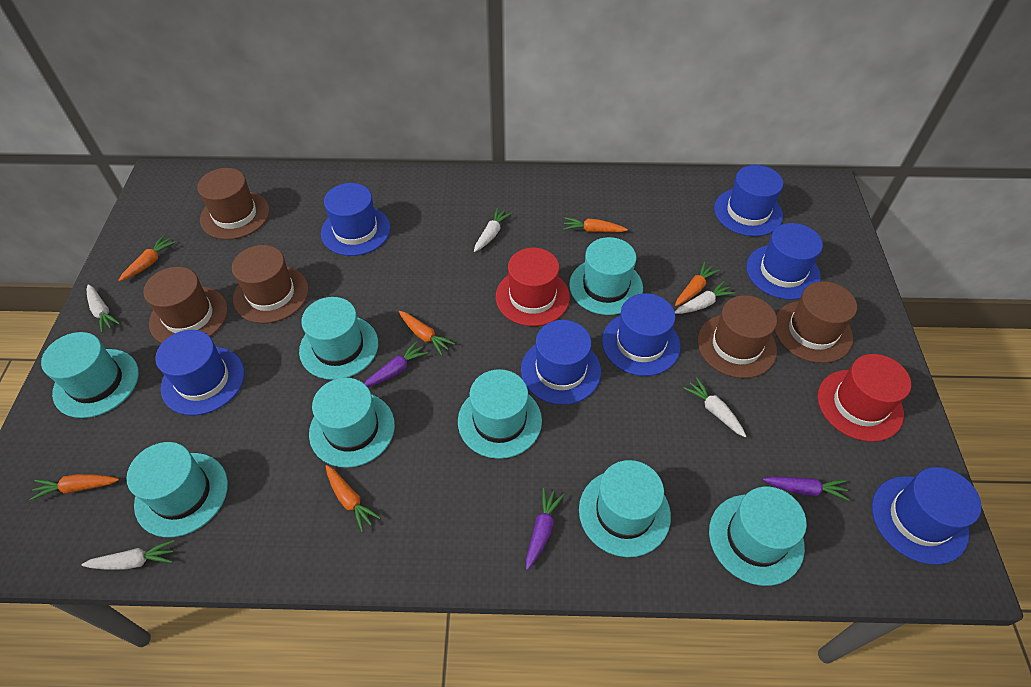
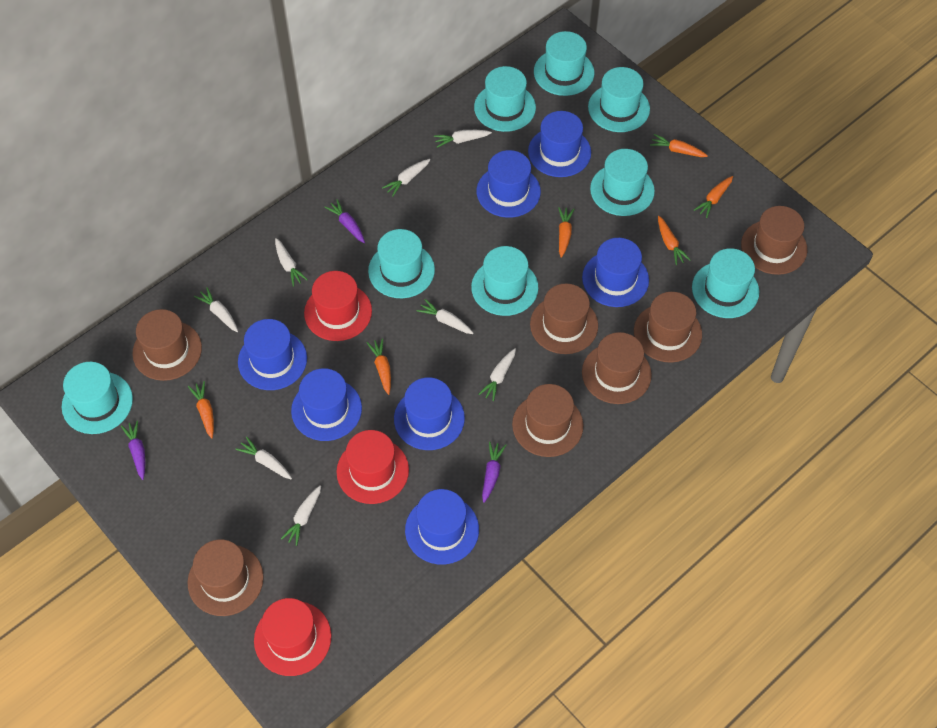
brown hat: [143,267,228,343] [197,168,270,240] [232,245,309,323] [697,295,777,378] [774,281,857,363] = 5 -> [132,309,202,381] [188,539,264,616] [512,384,583,457] [530,284,598,354] [582,332,652,404] [634,292,702,362] [741,206,807,275] = 7
red hat: [496,248,570,326] [817,354,911,442] = 2 -> [254,598,331,676] [304,271,372,341] [336,430,409,504] = 3
white carrot: [82,540,175,570] [87,284,120,333] [474,208,512,252] [675,281,735,314] [683,378,746,437] = 5 -> [194,287,238,332] [235,437,292,479] [275,238,308,287] [281,485,321,546] [382,159,430,197] [417,299,474,334] [434,130,492,148] [478,348,516,401] = 8

